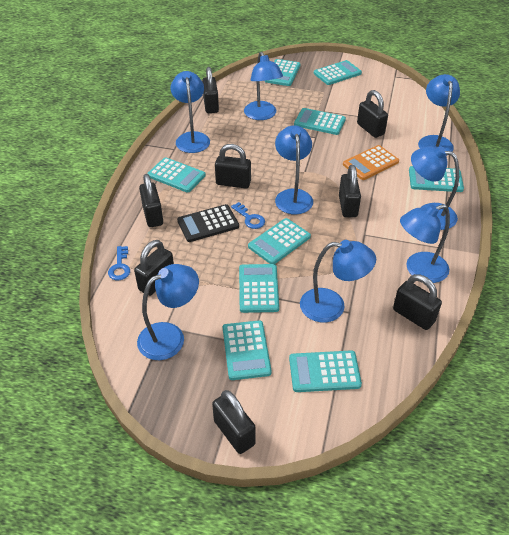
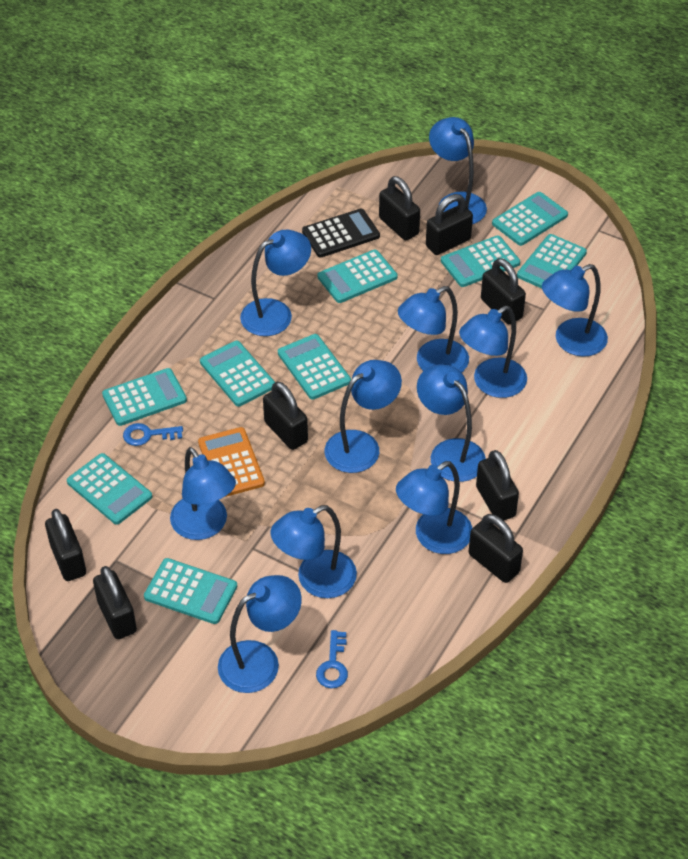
blue lamp: [137,264,199,360] [171,71,210,153] [244,52,283,120] [275,125,313,214] [300,240,376,323] [400,204,450,283] [411,146,459,230] [418,74,460,156] = 8 -> [170,447,236,540] [218,575,302,693] [240,230,311,336] [271,505,357,598] [325,360,402,473] [396,461,472,554] [398,286,469,373] [417,364,486,482] [429,117,487,224] [459,306,527,398] [542,264,608,357] = 11

